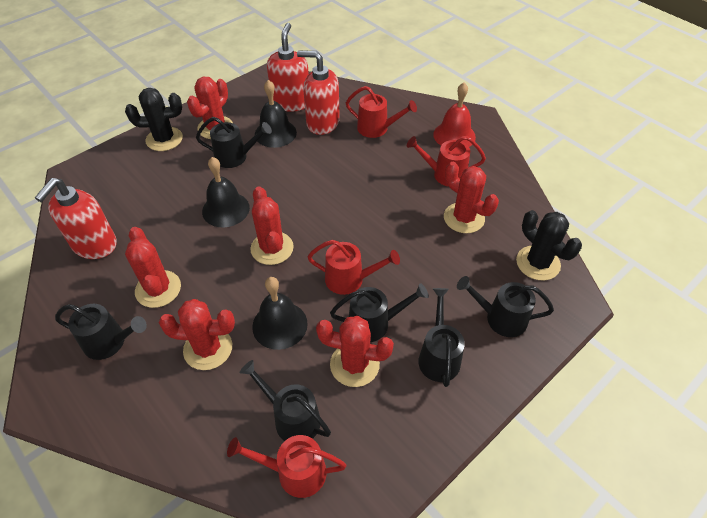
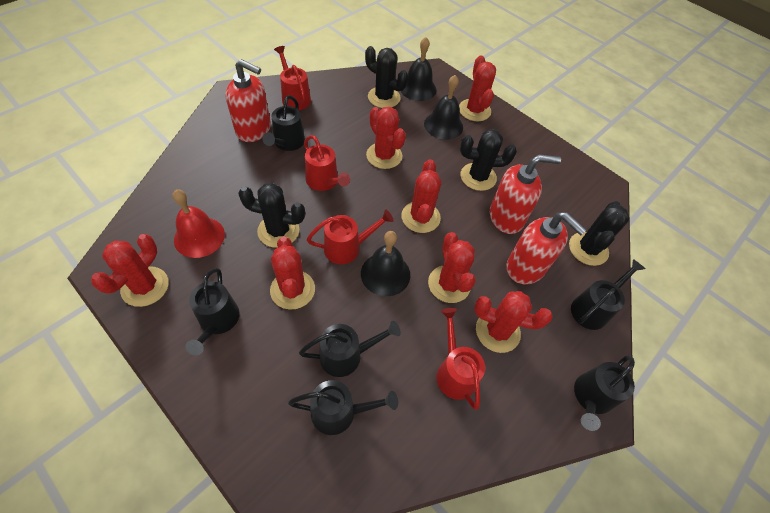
black cactus: [125,88,183,151] [516,210,582,280] = 2 -> [238,183,305,248] [365,46,408,108] [460,129,517,191] [569,201,629,266] = 4
red cactus: [125,227,181,308] [159,299,235,370] [187,77,233,139] [250,186,294,265] [316,316,394,387] [444,162,499,233] = 6 -> [91,234,169,307] [270,236,315,310] [366,107,406,169] [401,159,441,233] [428,232,476,303] [459,55,496,121] [474,291,553,353] = 7

